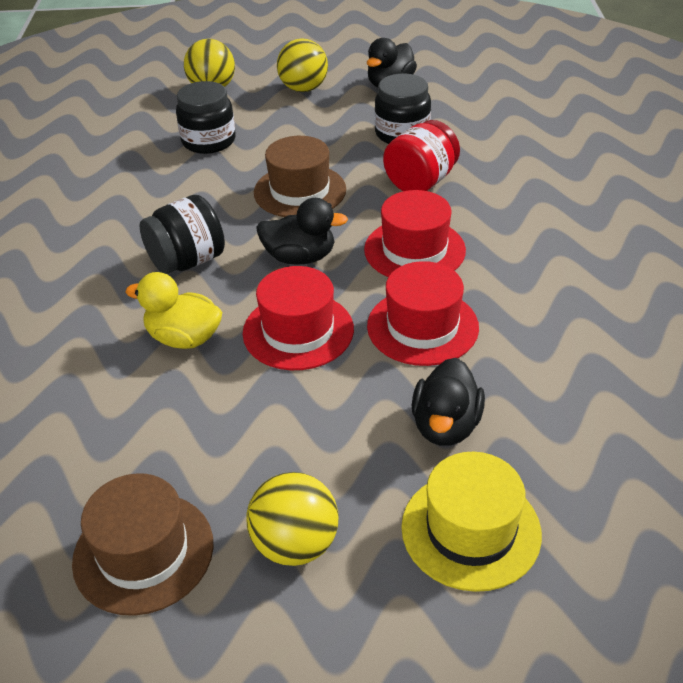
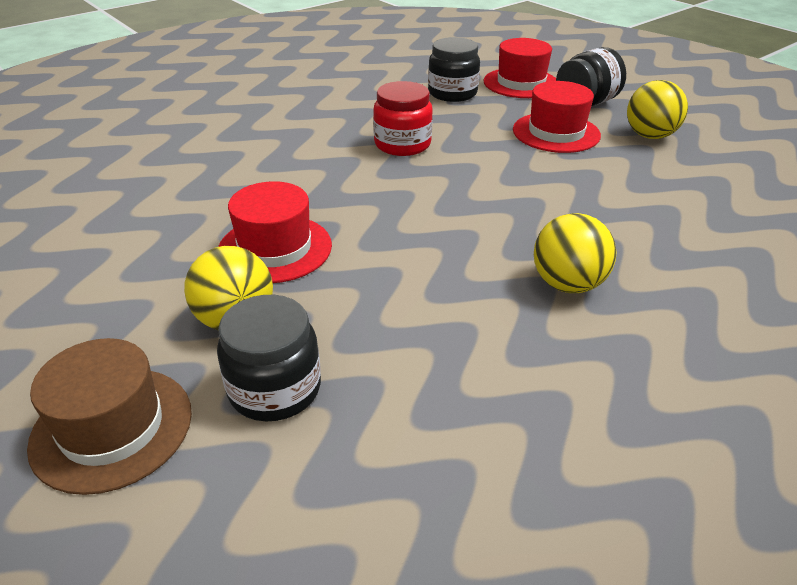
black duck: [256,198,348,265] [367,38,417,87] [412,358,485,446] = 3 -> none = 0
brown hat: [72,473,214,616] [254,136,346,217] = 2 -> [27,338,192,495] = 1
yellow duck: [125,272,222,349] = 1 -> none = 0
yellow hat: [401,452,542,592] = 1 -> none = 0

